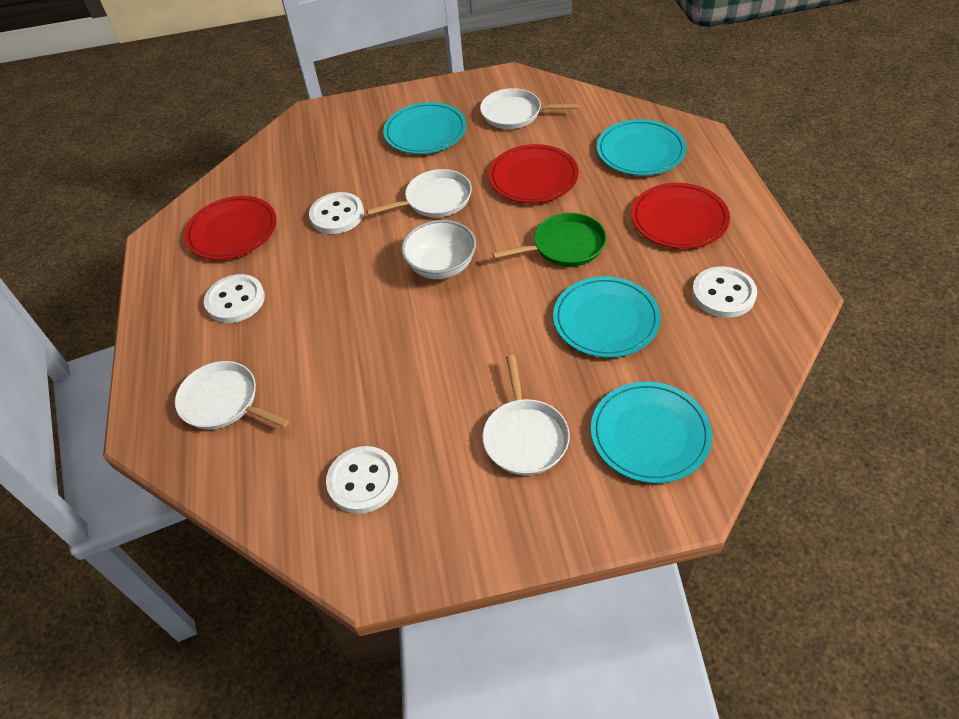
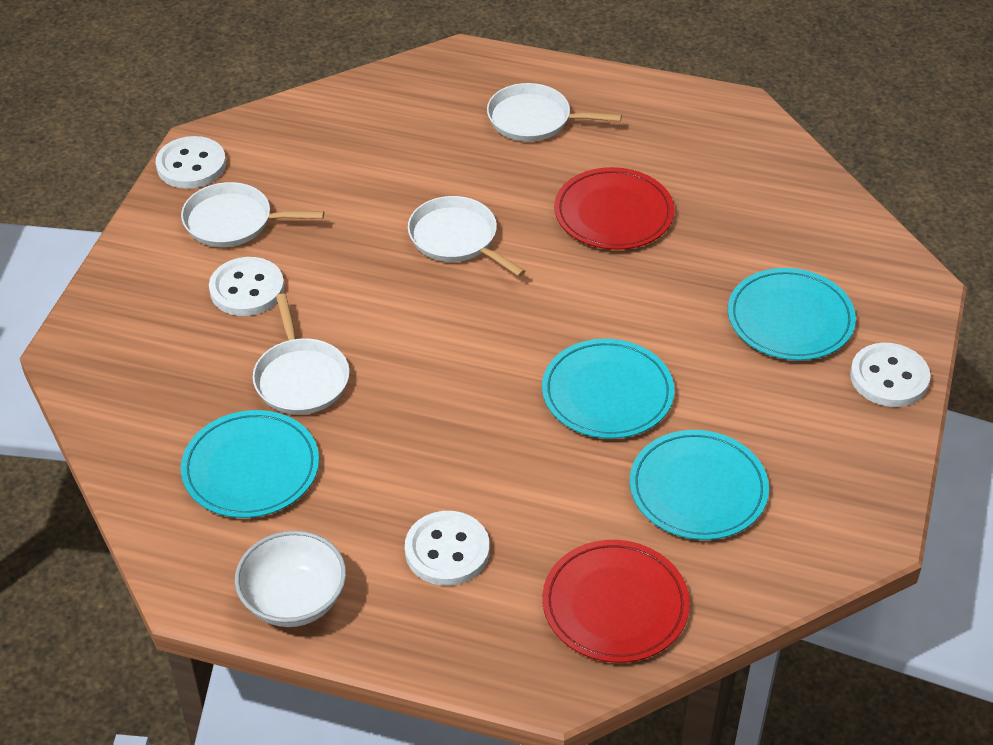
green pan: [492,213,606,267] = 1 -> none = 0
red plate: [184,196,276,260] [489,144,579,203] [631,183,730,249] = 3 -> [542,540,690,663] [554,167,674,250] = 2

